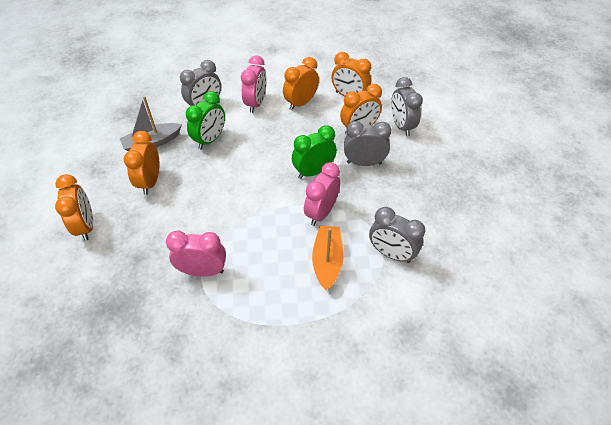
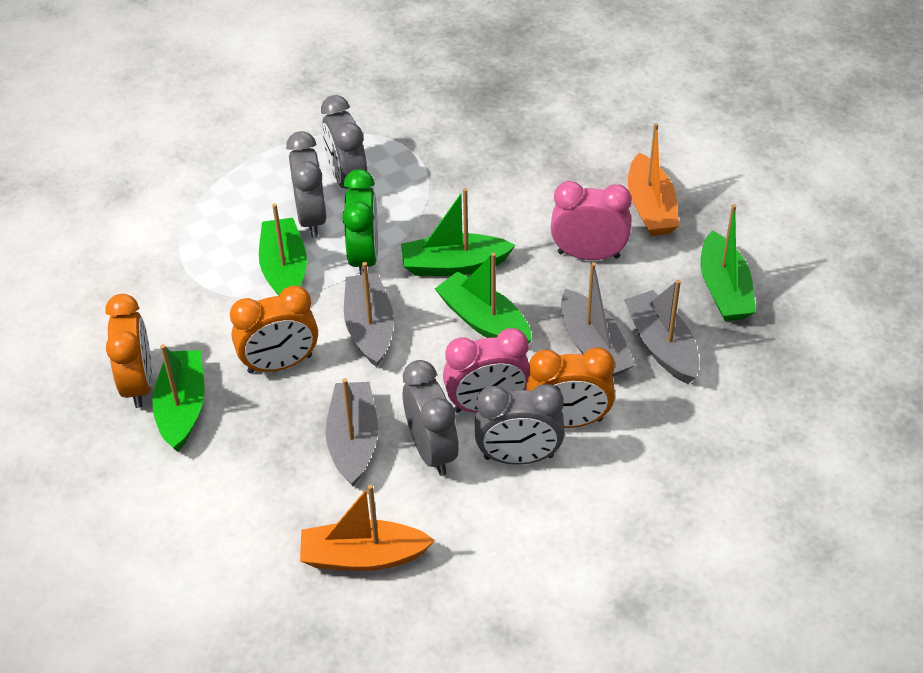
green boat: none = 0 -> [153,344,205,452] [259,203,307,296] [401,188,516,276] [435,252,532,344] [701,204,756,321] = 5
green clock: [186,91,225,149] [292,125,337,179] = 2 -> [342,169,378,275] = 1
grey boat: [120,96,182,151] = 1 -> [325,378,378,487] [344,262,394,367] [561,262,636,377] [624,280,700,384] = 4
orange boat: [312,226,344,290] = 1 -> [300,484,435,571] [628,123,679,236] = 2
orange clock: [55,174,93,241] [124,131,159,195] [283,57,319,110] [331,52,371,97] [340,84,382,135] = 5 -> [105,294,152,408] [230,285,318,374] [526,348,615,428] = 3
pink clock: [166,231,226,277] [241,55,267,113] [304,162,340,226] = 3 -> [443,328,530,413] [551,181,632,260] = 2

